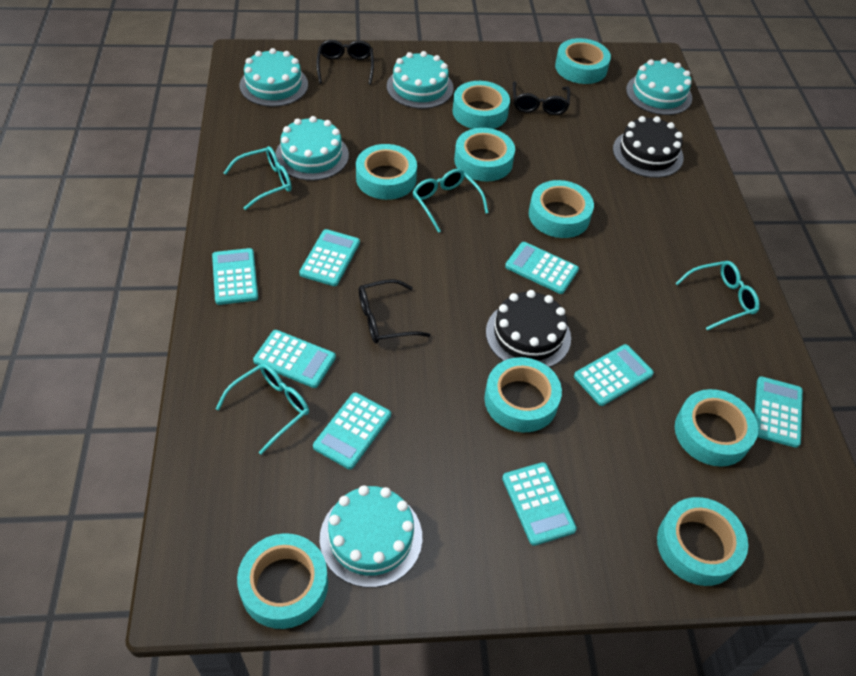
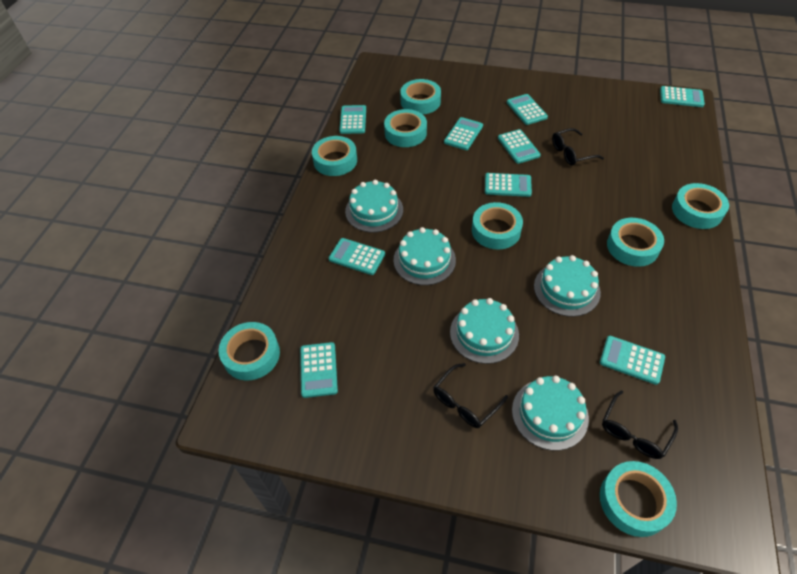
black cake: [486,290,571,367] [613,116,684,178] = 2 -> none = 0
turquoise calculator: [212,248,258,305] [253,330,336,388] [299,229,360,286] [313,393,391,469] [502,462,577,546] [505,242,579,294] [574,344,654,406] [754,376,803,448] = 8 -> [300,342,338,398] [329,238,385,275] [339,105,366,134] [444,117,483,150] [485,173,532,197] [498,129,541,164] [507,94,548,125] [600,336,665,385] [660,86,705,107] = 9
turquoise glasses: [216,363,309,455] [224,146,292,210] [413,169,489,233] [675,261,760,331] = 4 -> none = 0
turquoise tape: [237,533,328,629] [356,144,417,200] [452,81,510,129] [454,128,515,181] [484,357,562,432] [529,180,594,238] [555,38,611,84] [657,497,748,586] [675,389,758,467] = 9 -> [218,322,280,381] [312,136,357,176] [384,109,427,147] [400,79,441,114] [472,202,523,249] [600,461,677,537] [607,218,664,267] [672,183,729,229] = 8

